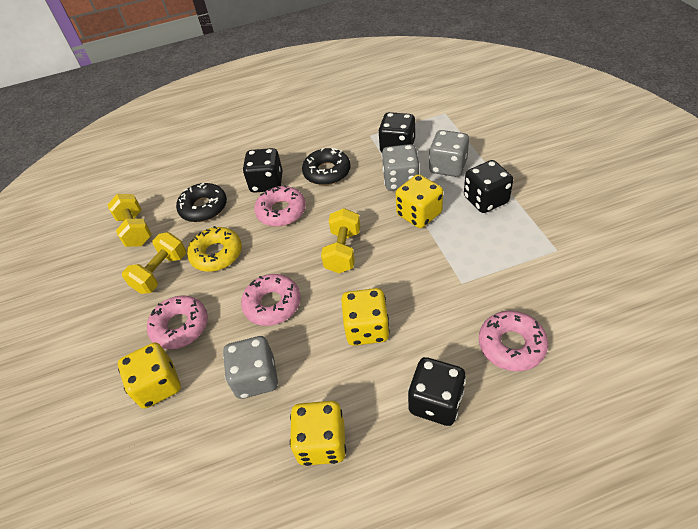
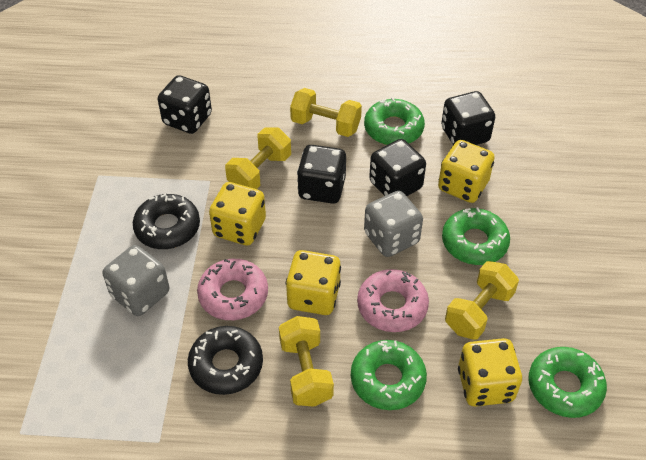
green donut: none = 0 -> [351,340,427,410] [364,97,425,145] [442,207,510,265] [529,347,607,418] = 4
grey dice: [223,336,278,399] [382,144,419,191] [429,130,469,177] = 3 -> [103,245,169,316] [364,191,423,257] = 2
pink donut: [147,295,208,349] [241,274,301,326] [254,185,306,227] [479,311,548,371] = 4 -> [197,259,268,320] [357,269,429,332] = 2
yellow donut: [187,226,242,272] = 1 -> none = 0
yellow dumbbell: [108,194,152,247] [122,232,186,294] [321,208,360,273] = 3 -> [225,128,291,189] [279,316,334,407] [290,88,362,137] [445,261,519,340] = 4

